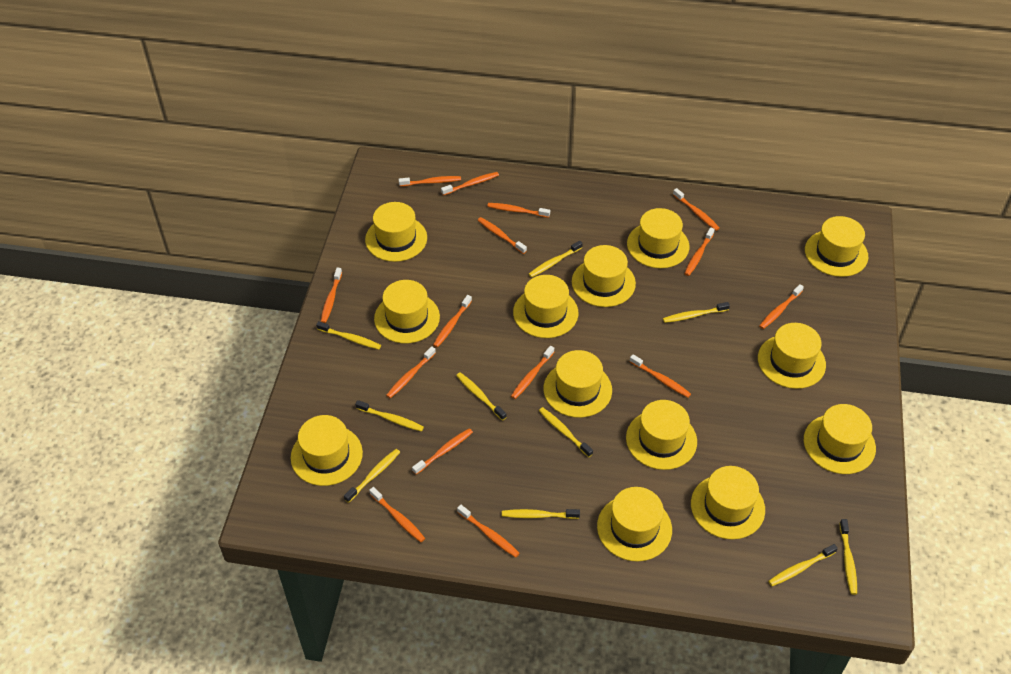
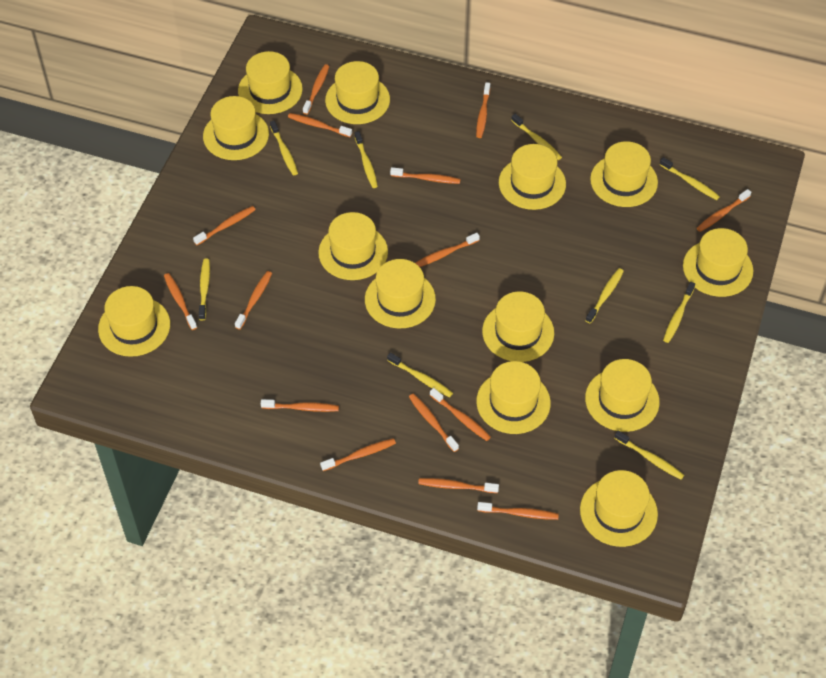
yellow toothbrush: [316,321,381,349] [344,449,400,503] [355,400,424,432] [456,372,506,421] [502,509,580,519] [529,241,583,278] [539,407,593,457] [663,302,730,323] [768,544,838,586] [840,519,857,595] = 10 -> [199,259,210,321] [270,120,298,175] [355,131,378,188] [387,352,453,397] [511,114,562,160] [585,268,624,323] [614,430,684,480] [659,157,720,200] [663,282,695,343] = 9

